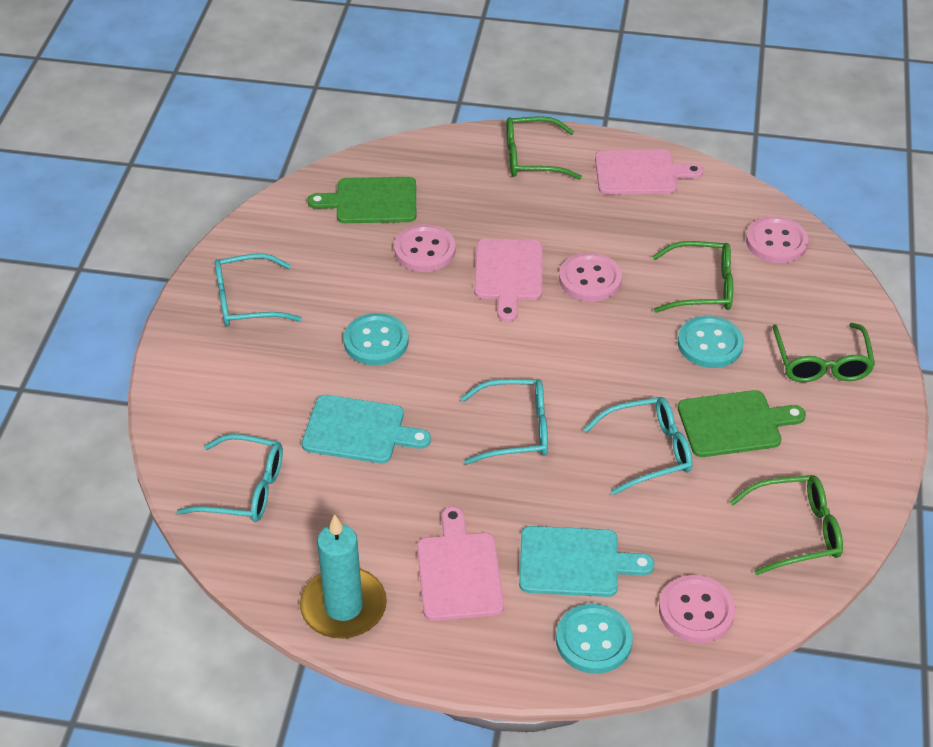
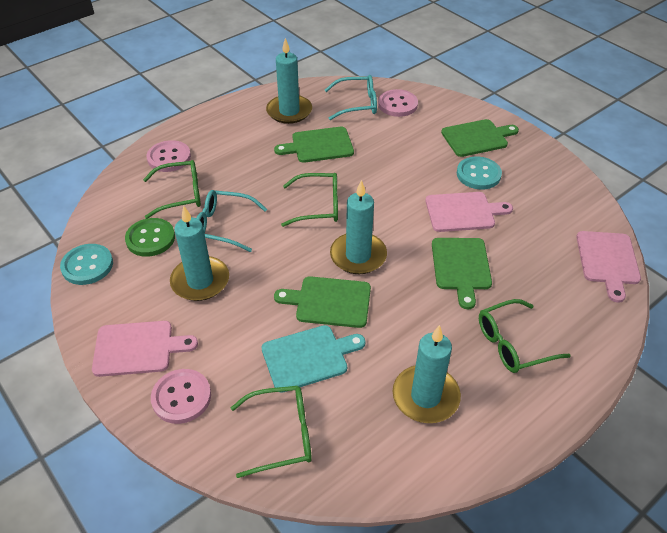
green button: none = 0 -> [125,218,175,257] = 1
green cutting board: [308,177,416,223] [678,390,806,457] = 2 -> [274,127,354,163] [274,276,371,328] [432,238,492,309] [441,119,519,157] = 4
pink button: [394,224,456,272] [559,253,622,302] [659,575,735,643] [746,216,809,263] = 4 -> [146,140,191,172] [151,369,211,424] [378,89,418,117] = 3
turquoise button: [343,313,409,365] [556,604,633,674] [678,316,744,368] = 3 -> [60,244,113,285] [457,156,502,189] = 2
turquoise candle: [300,514,387,639] = 1 -> [170,206,229,301] [266,38,312,124] [330,180,387,274] [393,325,461,423] = 4
turquoise cutting board: [302,395,431,463] [519,526,654,597] = 2 -> [262,325,366,393] = 1
turquoise glasses: [176,434,283,522] [215,253,302,327] [461,379,548,464] [584,397,693,495] = 4 -> [197,190,267,252] [325,75,377,120] = 2

